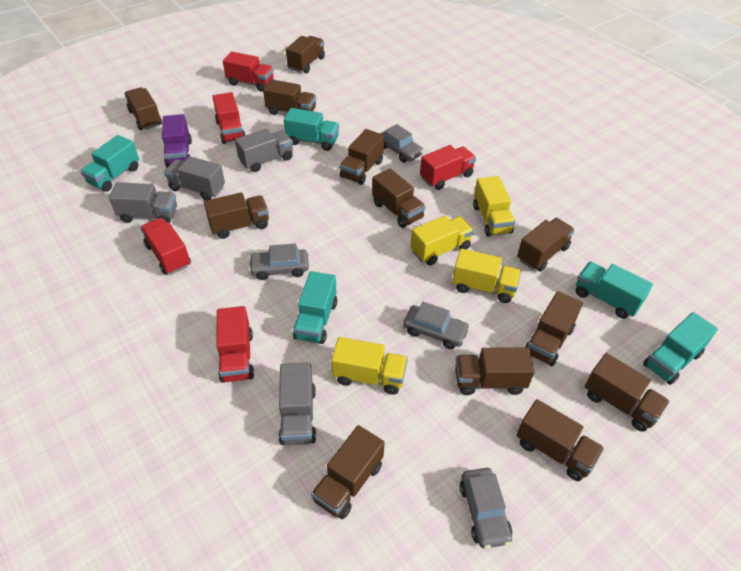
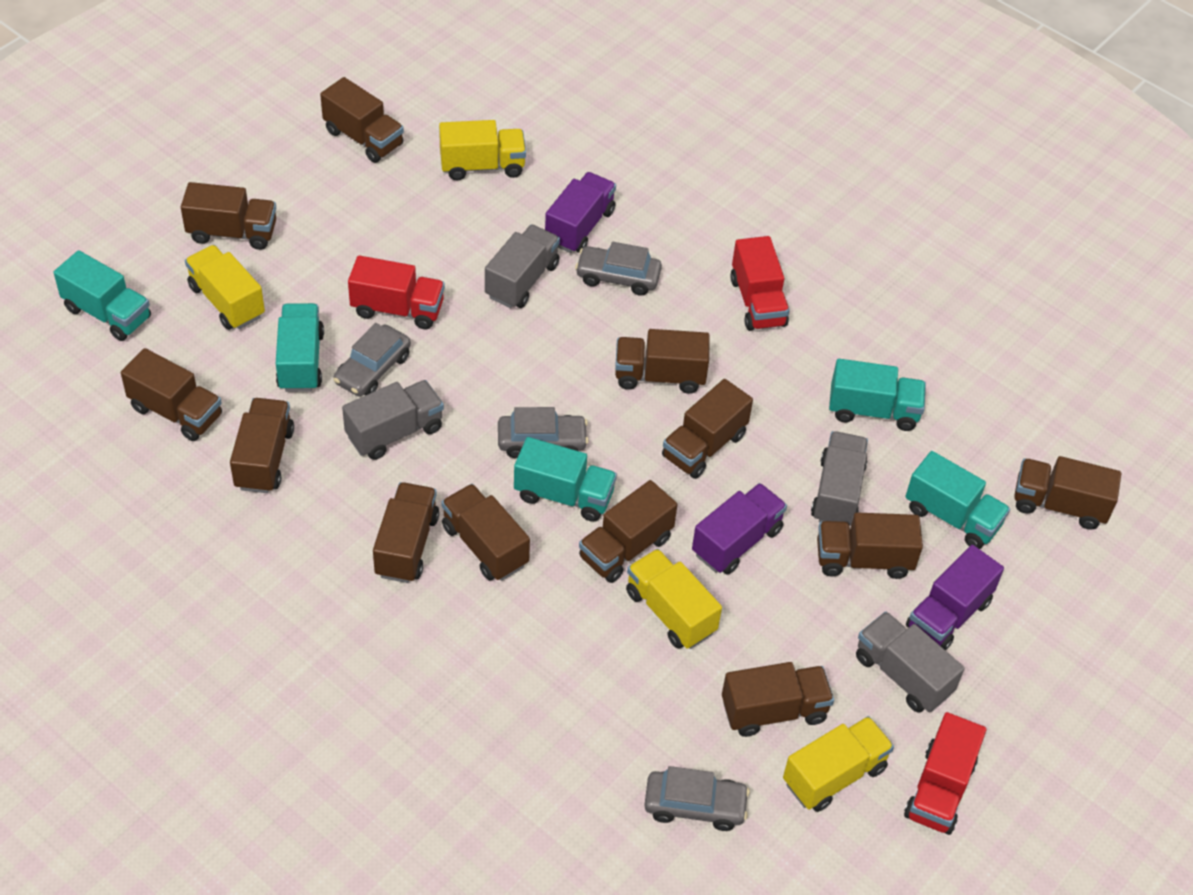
purple truck: [162,114,192,167] = 1 -> [545,172,616,253] [692,483,787,575] [906,545,1004,650] = 3
red truck: [140,218,191,275] [212,92,245,144] [216,306,254,383] [223,51,274,92] [420,145,476,190] = 5 -> [348,255,445,329] [730,236,790,331] [904,712,986,835] = 3

